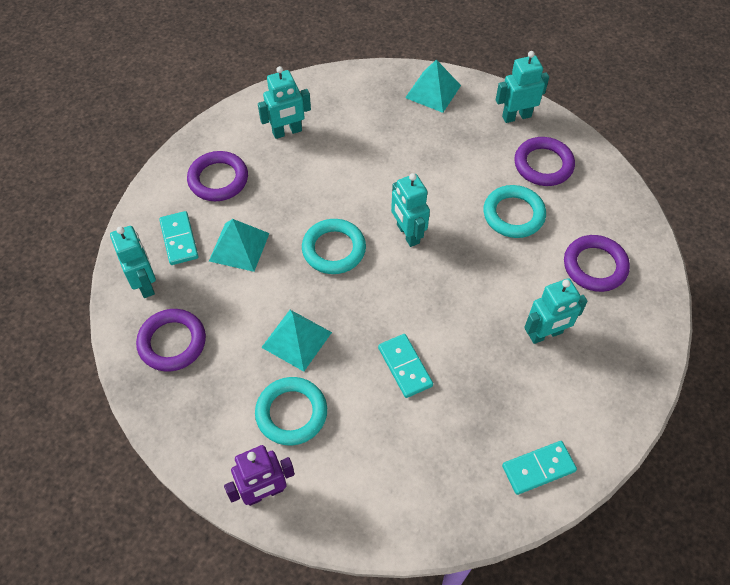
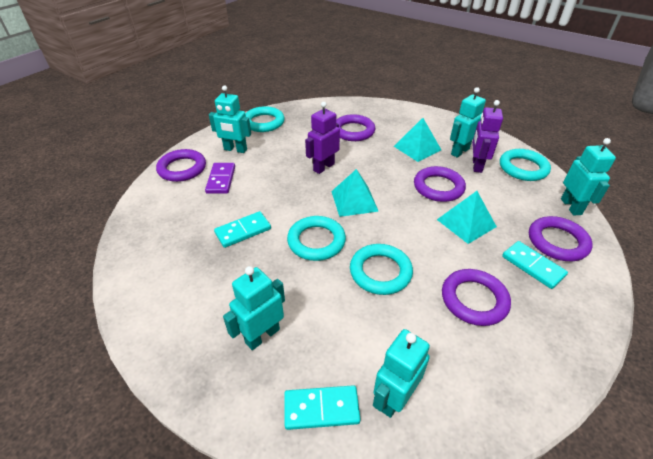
purple domino: none = 0 -> [205,163,235,194] = 1
purple ring: [136,309,206,371] [187,151,248,201] [514,137,575,186] [564,235,630,292] = 4 -> [156,149,206,182] [336,114,375,141] [414,166,466,202] [442,269,511,326] [529,216,593,261] = 5
purple robot: [224,445,295,506] = 1 -> [305,102,340,174] [472,100,503,173] = 2
turquoise ring: [255,377,327,445] [302,219,366,274] [483,185,546,238] = 3 -> [245,106,285,132] [287,216,346,261] [350,244,413,295] [500,149,551,181] = 4

